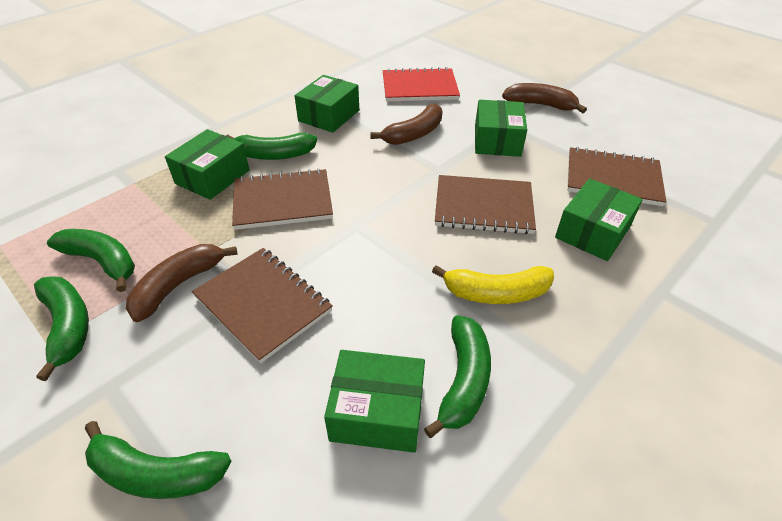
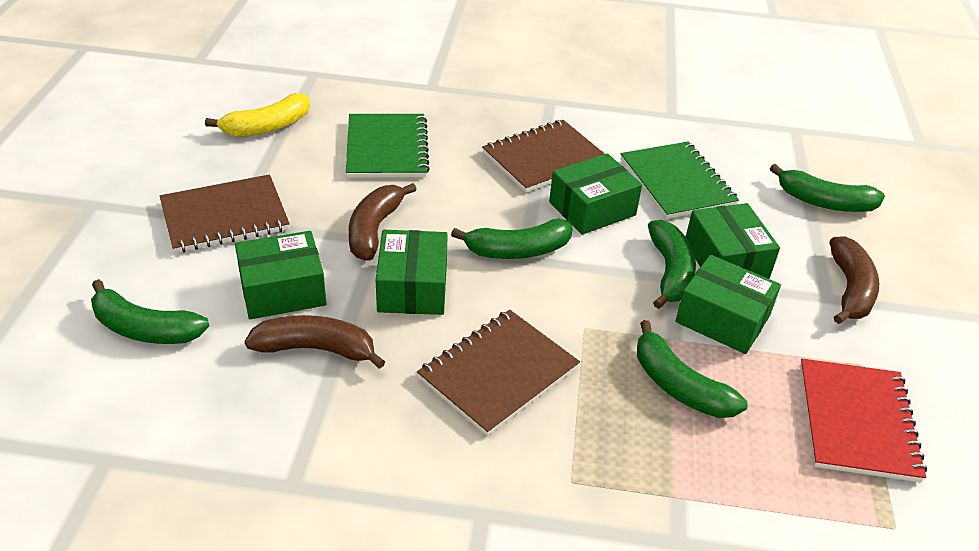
brown notebook: [192,248,333,363] [232,168,333,230] [435,175,536,234] [567,147,666,206] = 4 -> [160,174,290,253] [417,309,580,436] [482,120,605,193] = 3
green notebook: none = 0 -> [346,114,430,178] [621,142,739,219] = 2

